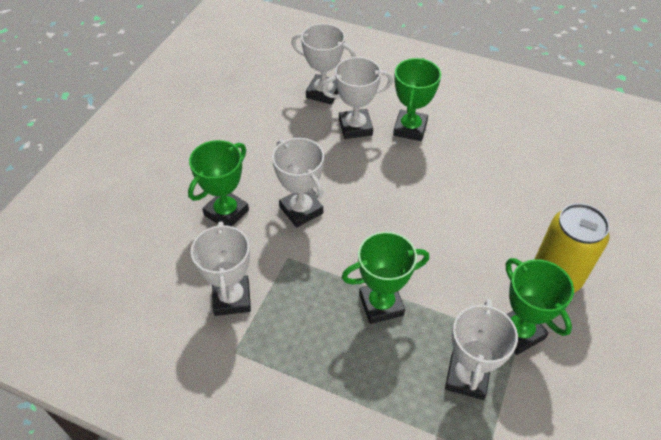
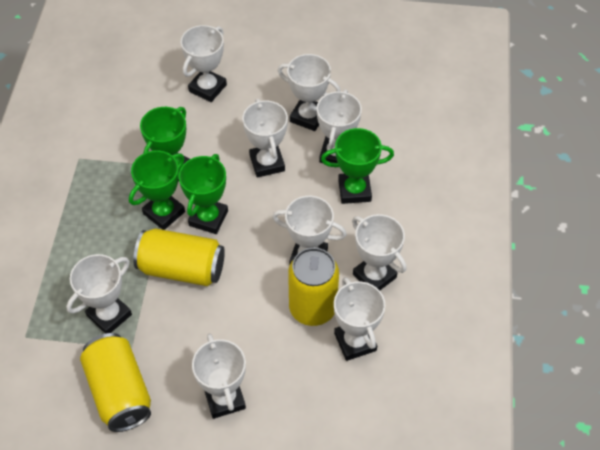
white trophy: [191,221,251,316] [272,138,324,227] [291,24,356,104] [322,57,393,139] [445,299,518,400] = 5 -> [66,254,132,334] [181,25,227,102] [192,333,246,419] [242,99,288,178] [272,196,347,264] [278,54,341,131] [316,90,362,163] [334,277,385,361] [352,214,406,290] = 9
yellow can: [535,203,610,293] = 1 -> [80,333,151,432] [133,228,225,286] [288,248,339,326] = 3

